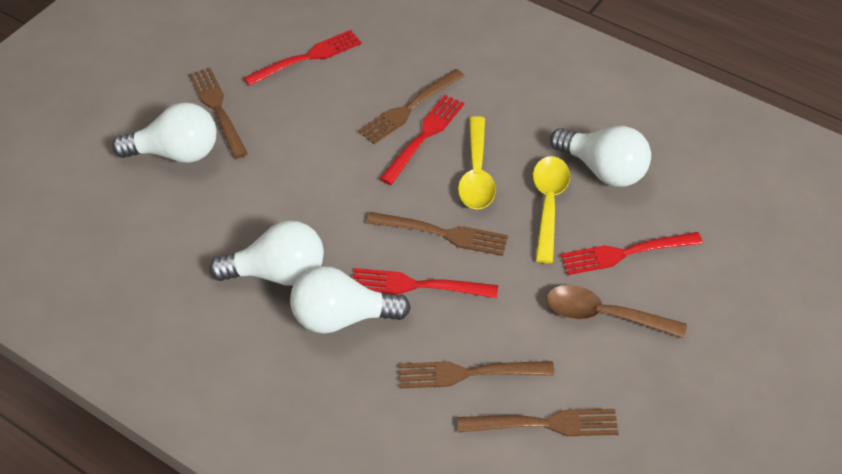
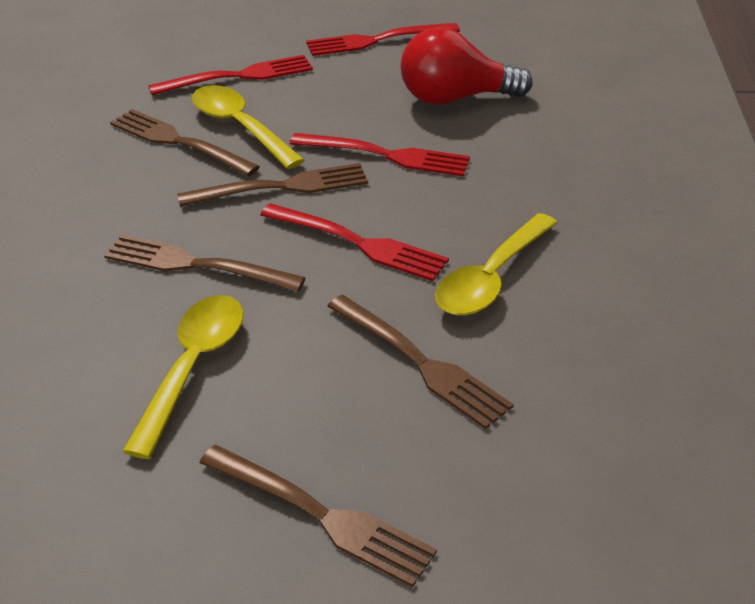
brown spoon: [546,285,687,338] = 1 -> none = 0
red light bulb: none = 0 -> [401,27,533,105] = 1
white light bulb: [112,102,216,163] [209,220,324,286] [290,266,411,334] [550,126,651,187] = 4 -> none = 0
yellow spoon: [458,116,496,209] [533,156,570,263] = 2 -> [123,295,244,459] [192,85,305,169] [435,213,557,316] = 3

